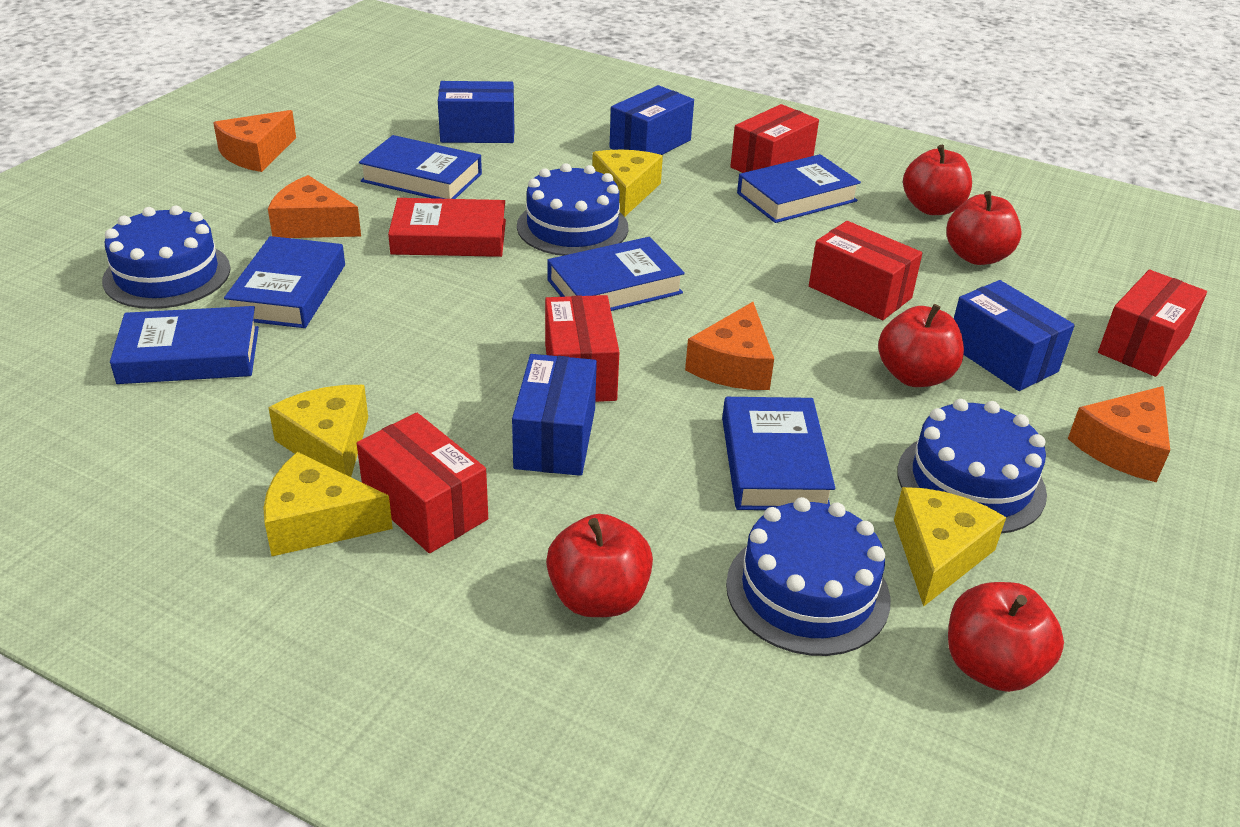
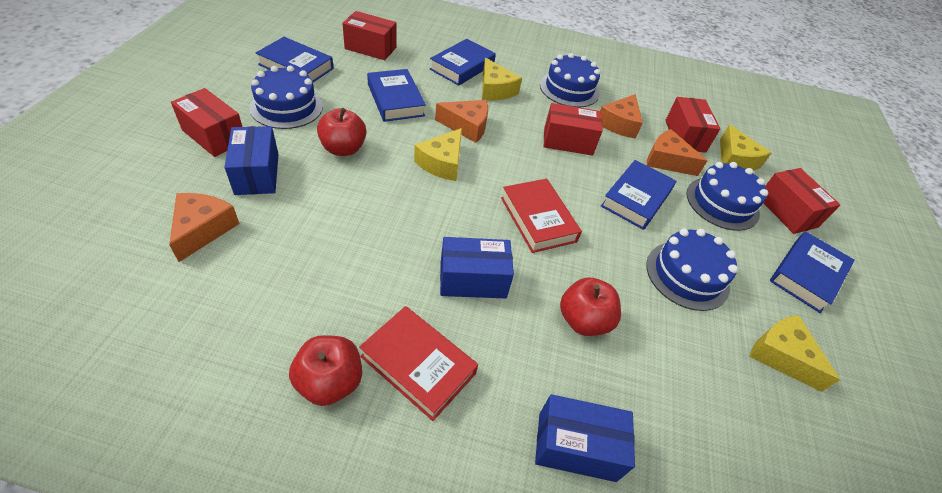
blue book: [110,306,259,384] [224,236,345,328] [359,135,482,199] [547,237,685,311] [722,397,835,510] [737,154,861,223] = 6 -> [256,37,334,82] [367,69,426,122] [430,39,496,86] [601,160,676,230] [770,232,855,313] = 5
blue box: [438,81,515,143] [512,354,597,476] [609,85,694,155] [954,280,1075,391] = 4 -> [224,126,278,195] [440,237,514,298] [535,394,635,482] = 3
red apple: [546,514,653,617] [878,304,964,387] [903,145,972,215] [946,191,1022,265] [948,582,1064,692] = 5 -> [289,335,362,406] [317,108,366,156] [560,277,621,336] = 3
red book: [388,198,506,257] = 1 -> [359,306,478,421] [501,179,582,253] = 2

